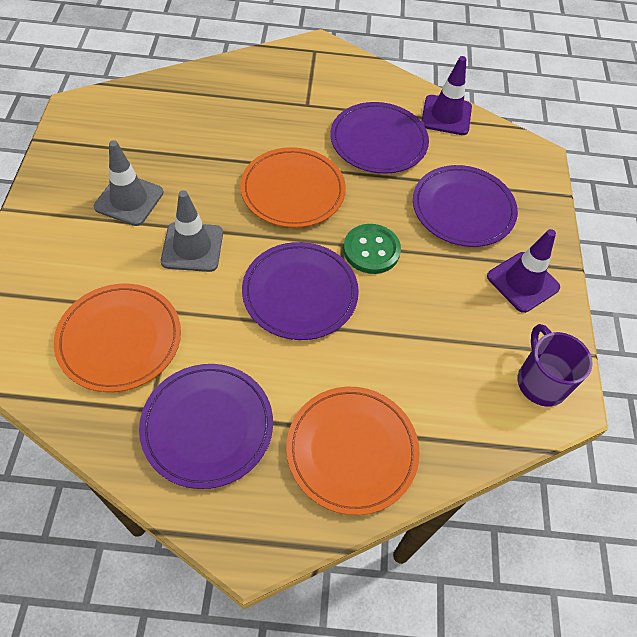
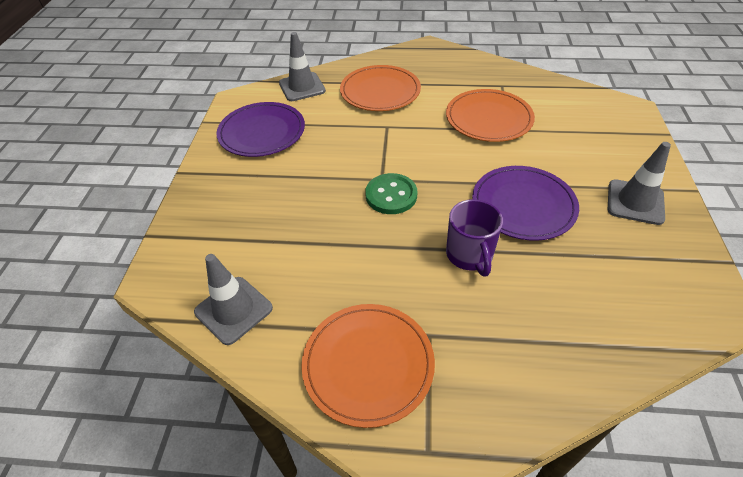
grey traffic cone: [94,140,164,226] [161,190,223,272] = 2 -> [194,254,273,345] [279,32,326,101] [608,142,671,225] = 3
purple plate: [139,364,273,489] [242,242,359,340] [330,102,429,174] [413,165,518,247] = 4 -> [217,102,305,157] [472,166,579,241] = 2
purple traffic cone: [421,56,472,135] [487,229,560,313] = 2 -> none = 0

